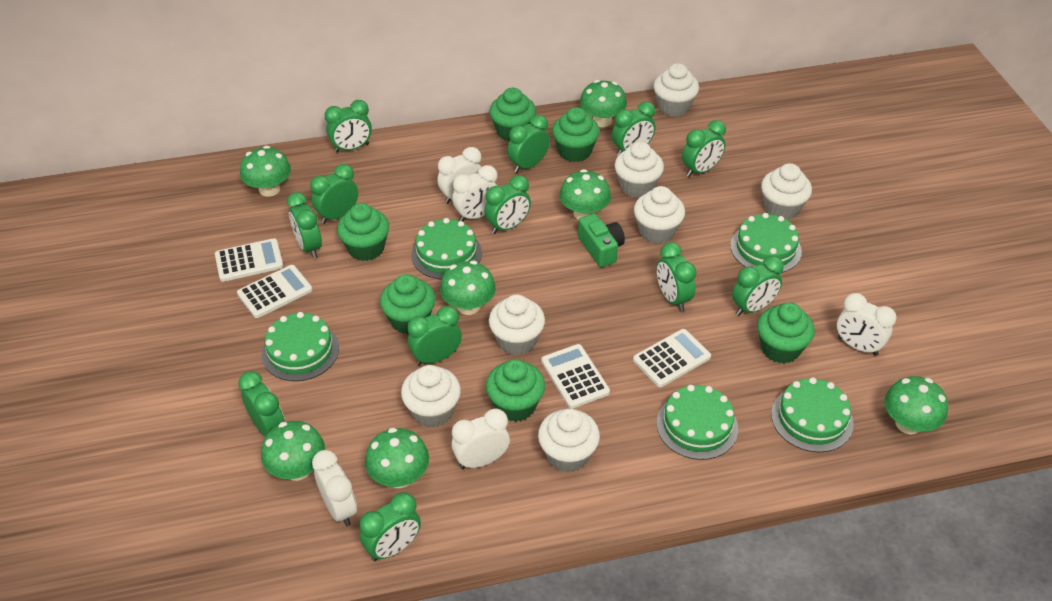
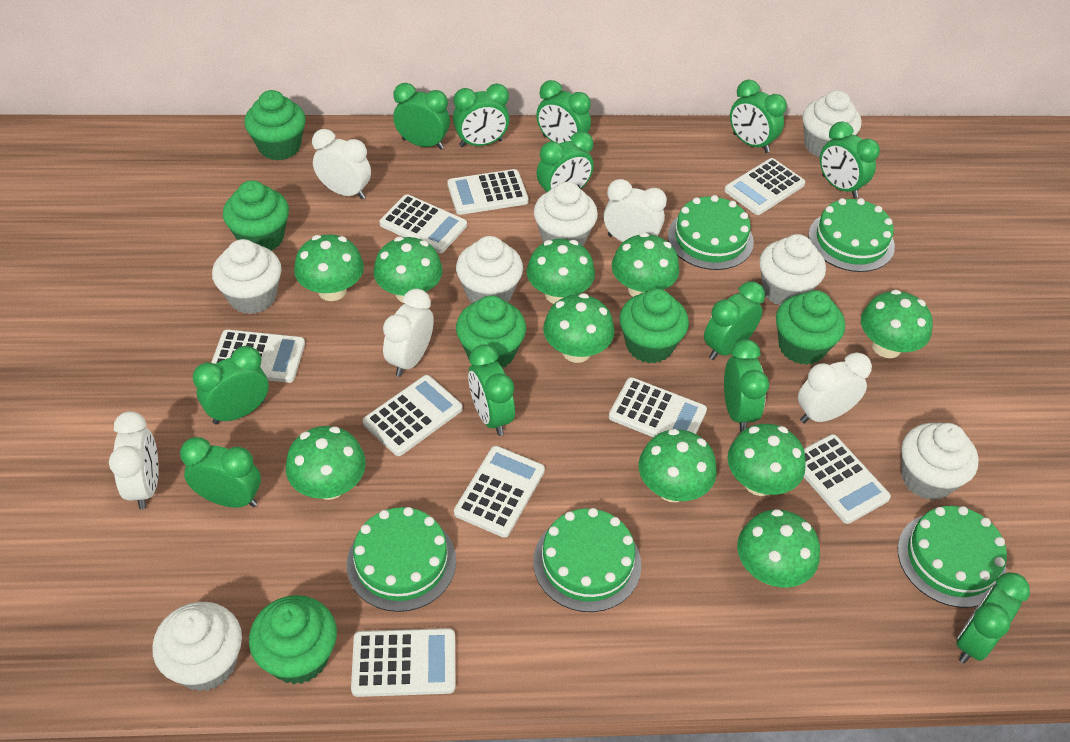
green camera: [578,213,625,267] = 1 -> none = 0
green mushroom: [240,146,291,197] [261,421,325,481] [365,428,429,488] [440,261,496,315] [559,169,611,220] [580,80,627,127] [884,376,948,435] = 7 -> [286,426,366,500] [294,234,364,301] [374,237,443,303] [527,239,595,304] [543,293,615,363] [612,233,679,297] [639,429,717,502] [728,424,806,496] [737,509,820,587] [861,290,933,358] = 10
white calculator: [215,238,283,282] [237,265,312,318] [541,344,610,409] [633,329,711,387] = 4 -> [211,329,305,383] [351,628,455,697] [363,375,463,456] [380,194,467,253] [447,169,529,215] [454,446,545,538] [609,377,707,437] [724,158,805,215] [804,434,891,524] = 9

